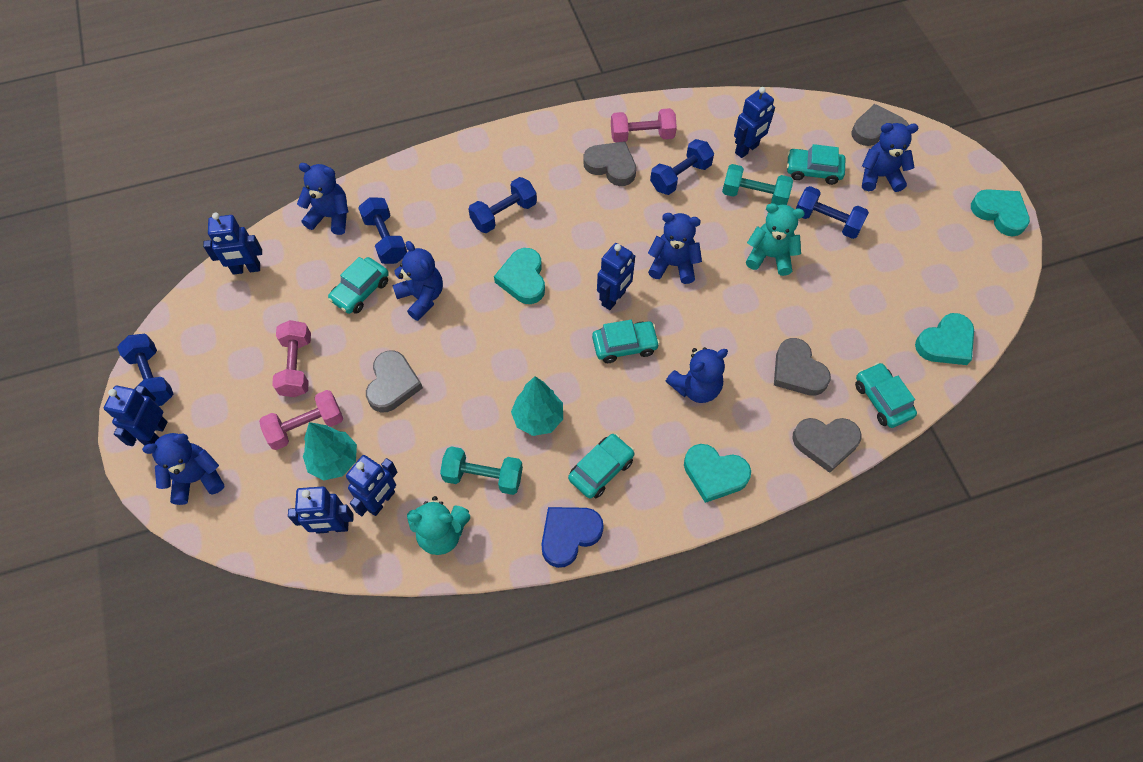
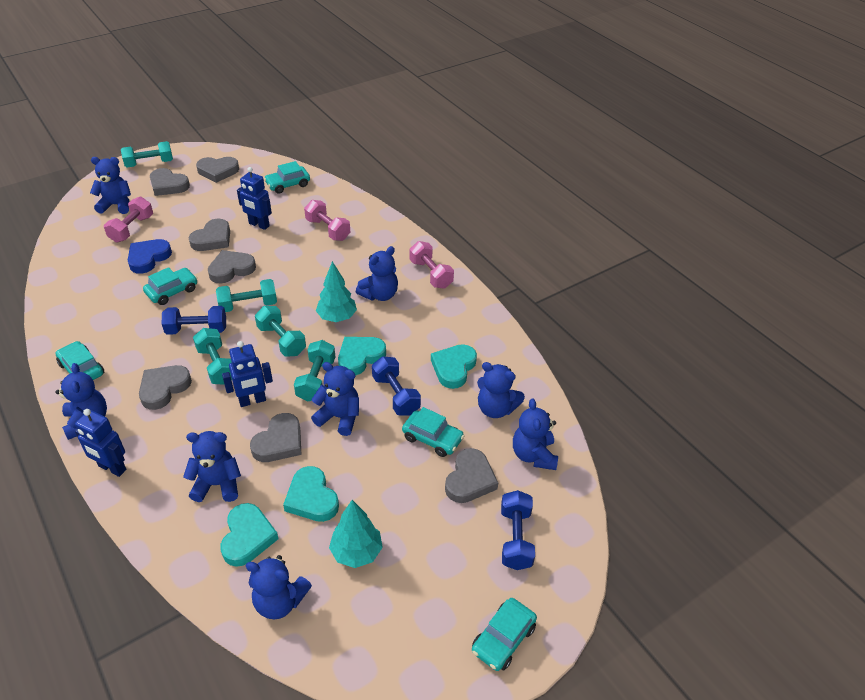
blue dumbbell: [117,334,173,406] [358,197,407,264] [468,177,537,233] [650,139,714,195] [796,186,869,239] = 5 -> [162,306,226,335] [372,356,421,416] [501,490,535,570] = 3
blue robot: [104,385,167,446] [203,213,262,275] [288,486,354,534] [346,455,397,516] [597,243,635,310] [734,87,775,158] = 6 -> [75,409,126,477] [222,341,273,407] [237,167,272,230] = 3
blue teddy bear: [142,433,224,505] [297,163,348,235] [392,241,443,321] [648,213,702,284] [666,347,728,403] [862,123,918,192] = 6 -> [56,363,107,440] [90,157,131,214] [183,431,241,502] [246,555,312,619] [311,362,359,436] [356,246,398,301] [477,362,525,418] [513,399,558,470] = 8
grey heart: [366,350,423,413] [583,141,636,186] [774,338,831,396] [792,418,862,473] [851,104,909,146] = 5 -> [139,365,192,410] [150,168,190,196] [189,219,230,251] [196,157,239,183] [208,250,256,283] [250,413,302,462] [445,448,498,503] = 7
turquoise dumbbell: [440,446,523,495] [722,164,793,205] = 2 -> [121,141,173,168] [193,328,232,384] [216,279,277,312] [255,306,306,357] [294,340,335,402] = 5
turquoise teddy bear: [407,496,470,555] [746,203,805,276] = 2 -> none = 0

